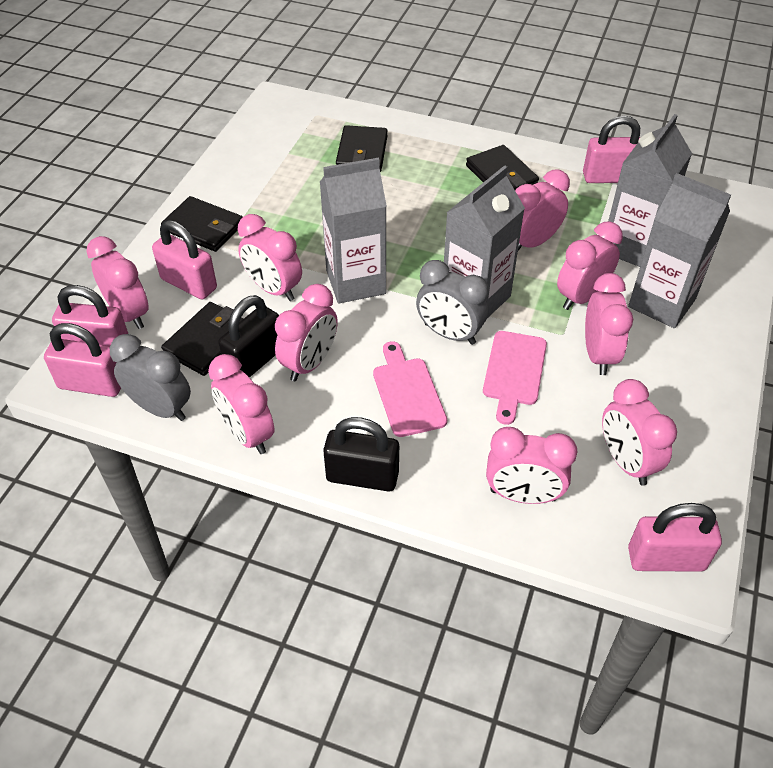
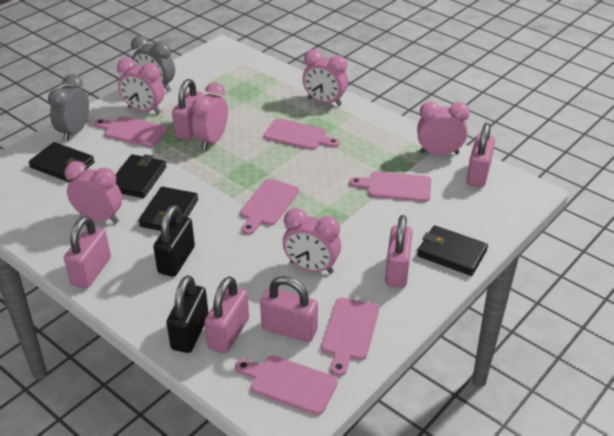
grey carton: [320,158,387,304] [444,165,525,318] [608,114,692,267] [628,173,731,328] = 4 -> none = 0
pink clock: [86,236,149,329] [208,354,275,454] [238,214,302,301] [275,284,338,381] [486,427,578,504] [515,169,570,251] [557,221,623,310] [585,273,633,375] [602,379,677,485] = 9 -> [65,161,122,224] [117,58,165,114] [192,83,228,150] [283,208,341,274] [303,49,348,106] [417,101,470,155] = 6
pink cutting board: [373,341,447,437] [483,331,547,425] = 2 -> [94,116,168,147] [235,355,338,415] [240,179,299,235] [264,118,340,150] [321,298,379,376] [349,171,431,202] = 6
pink padlock: [44,323,121,397] [52,285,128,346] [152,220,217,300] [583,116,641,183] [628,503,722,572] = 5 -> [64,216,111,288] [172,79,204,140] [204,276,249,354] [260,276,318,342] [385,215,413,288] [466,123,495,187] = 6

